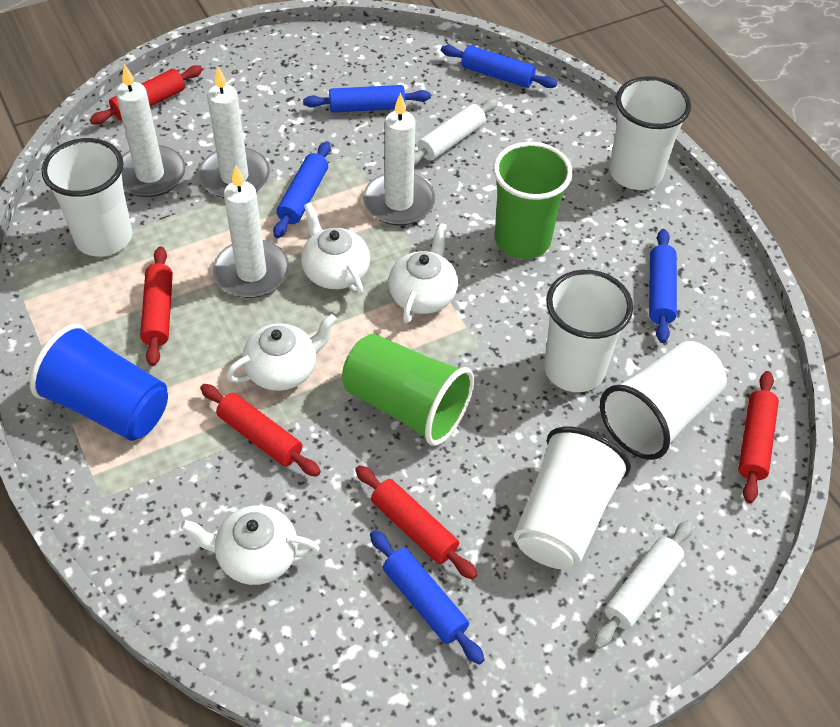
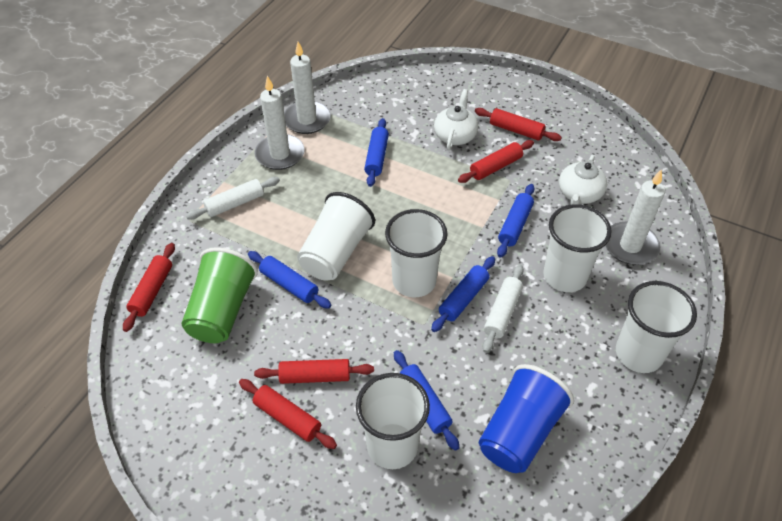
green cup: [342,334,474,446] [493,142,573,259] = 2 -> [182,247,258,343] = 1
white candle: [116,64,185,197] [198,67,270,198] [213,165,289,298] [363,93,435,226] = 4 -> [254,76,305,170] [284,42,331,134] [605,169,665,265] = 3
white teapot: [181,505,320,585] [226,314,337,391] [301,203,370,296] [388,223,458,323] = 4 -> [434,89,478,150] [559,155,607,205] = 2

